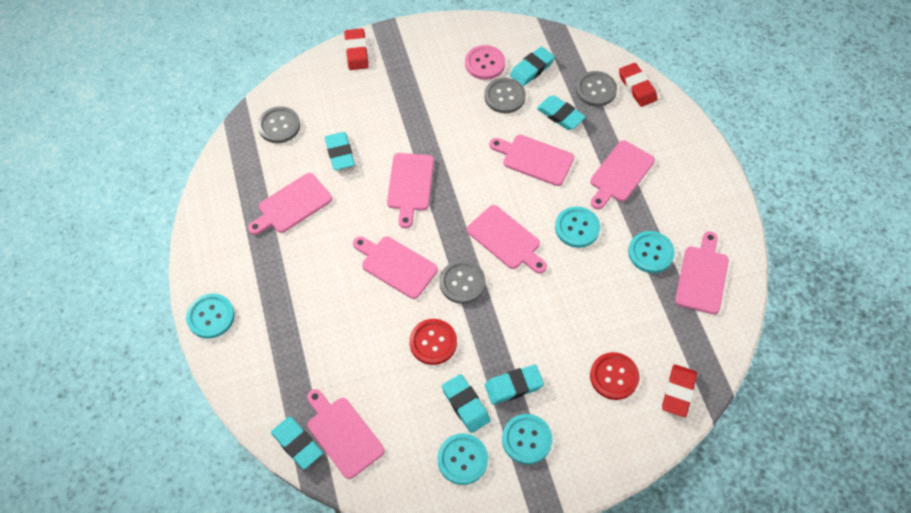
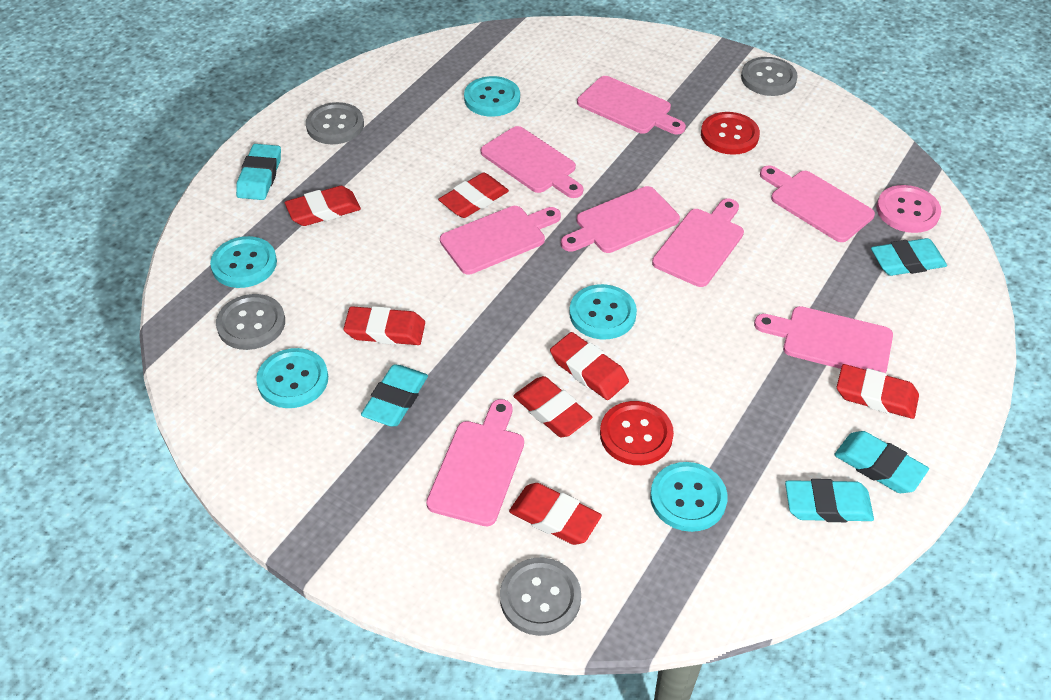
red eraser: [344,28,369,70] [619,63,658,107] [662,364,697,417] = 3 -> [285,186,361,226] [343,306,425,345] [438,173,509,218] [509,483,602,545] [513,376,592,437] [550,332,629,400] [837,364,919,419] = 7
turquoise eraser: [271,417,323,469] [325,132,355,170] [442,374,490,433] [485,365,544,405] [510,46,555,86] [537,95,586,130] = 6 -> [236,144,281,200] [361,364,428,426] [785,479,874,522] [834,431,929,493] [871,238,947,276] = 5

